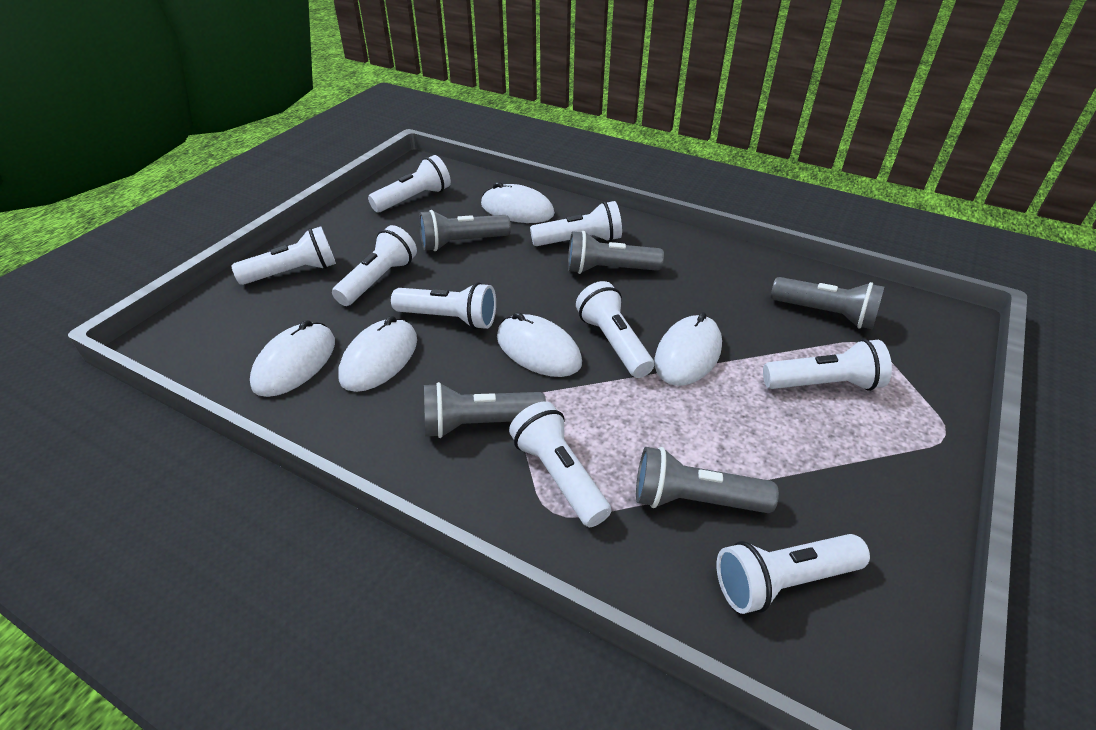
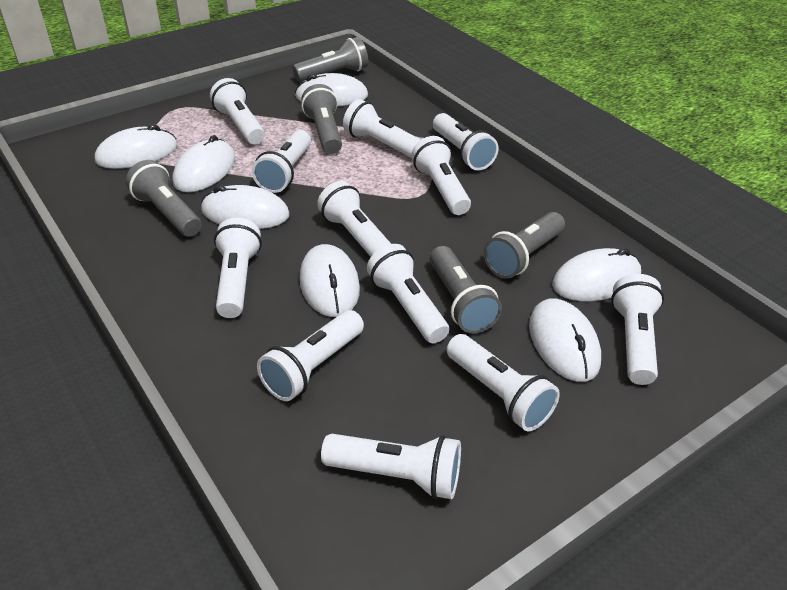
white flashlight: [231,226,336,285] [332,225,417,306] [368,155,451,212] [391,282,496,330] [509,402,611,527] [530,201,622,246] [576,281,654,378] [717,534,870,614] [763,339,892,391] = 9 -> [210,78,265,144] [214,218,262,318] [252,130,311,193] [257,310,364,401] [317,181,391,257] [321,434,461,499] [343,99,421,158] [367,244,449,343] [412,136,471,215] [433,113,499,170] [447,334,560,431] [611,274,664,385] = 12
white mouse: [250,320,335,397] [338,316,417,392] [481,182,555,223] [497,312,582,377] [654,312,722,386] = 5 -> [95,124,177,169] [173,135,235,192] [201,185,289,229] [295,73,368,106] [299,244,360,317] [529,298,601,382] [552,248,641,301] = 7

